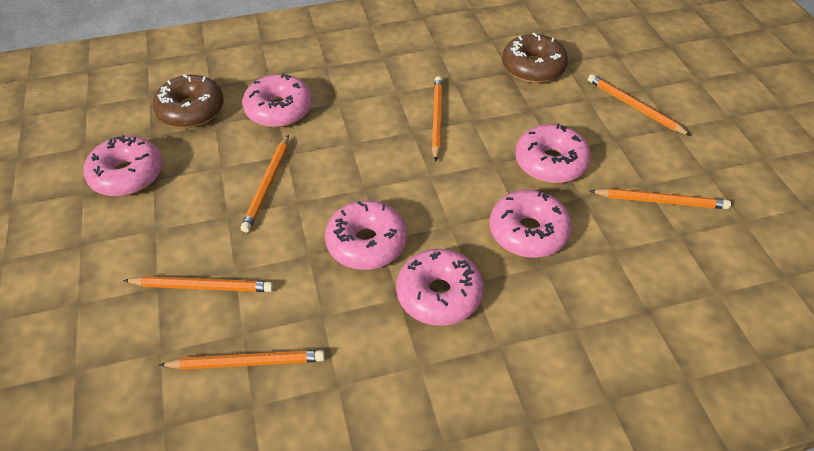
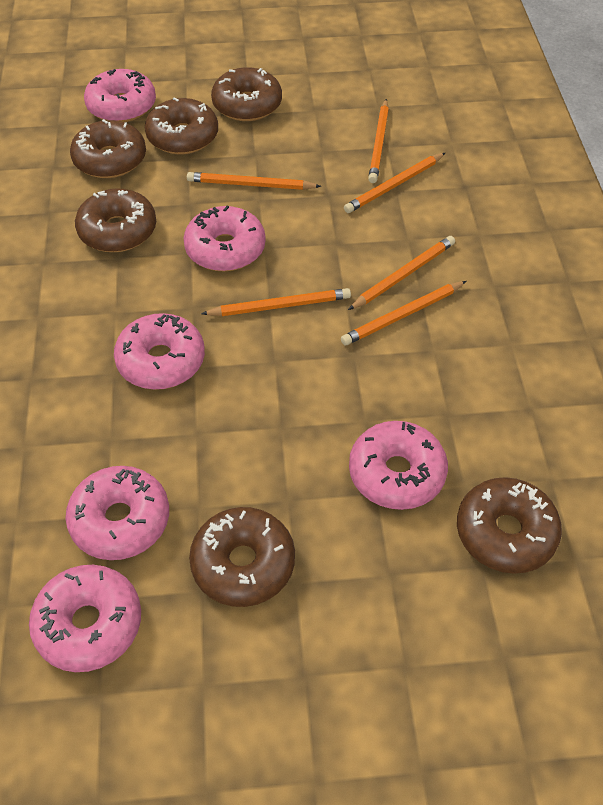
brown donut: [153,74,224,128] [502,33,568,83] = 2 -> [70,119,146,178] [75,189,156,252] [145,97,218,154] [189,507,295,607] [211,67,282,121] [457,477,562,574] = 6

